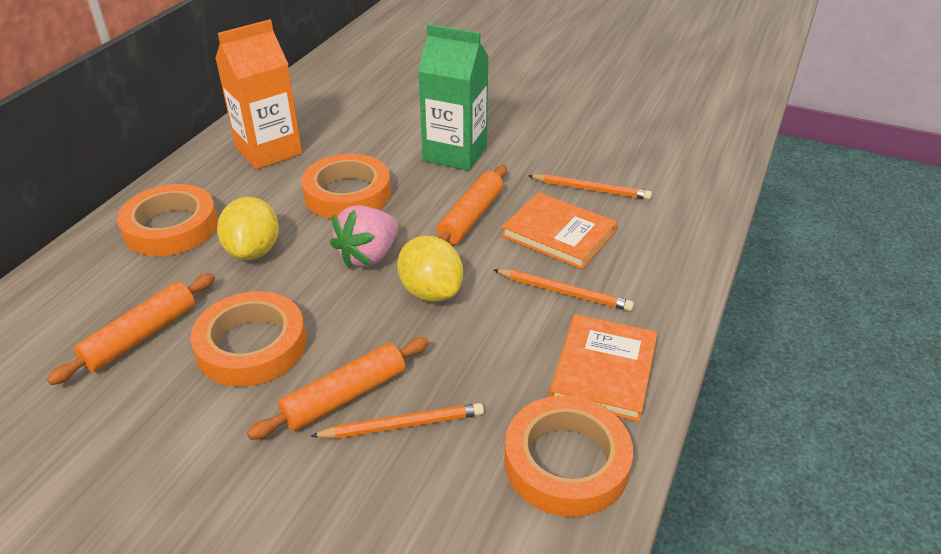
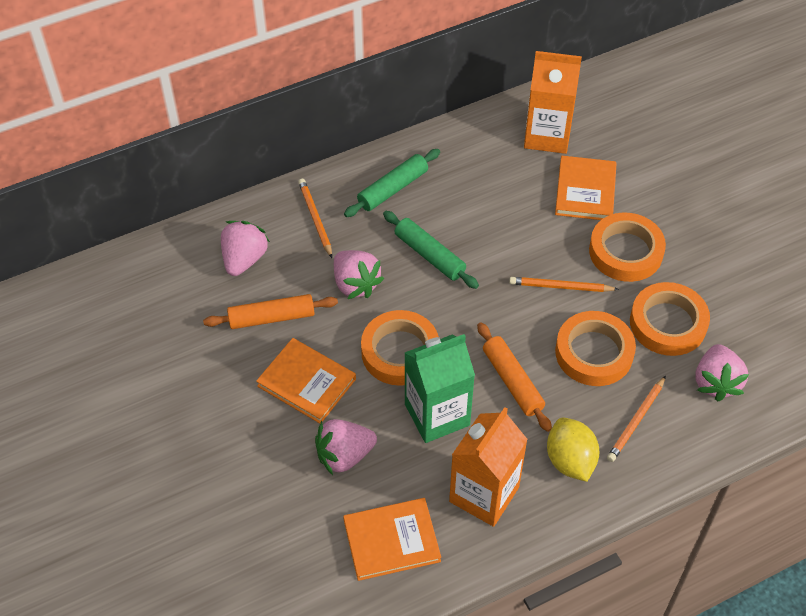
green rolling pin: none = 0 -> [344,149,440,217] [383,211,479,289] = 2
orange book: [501,192,617,269] [549,314,658,422] = 2 -> [256,338,356,423] [343,498,441,581] [555,156,617,220] = 3
orange carton: [215,19,302,170] = 1 -> [449,407,528,527] [524,51,582,154] = 2
orange rolling pin: [47,273,215,385] [247,337,429,440] [437,165,507,245] = 3 -> [203,294,338,329] [477,322,552,432] = 2
pink strawberry: [330,205,398,269] = 1 -> [221,221,270,276] [315,419,377,475] [334,250,384,299] [695,344,749,402] = 4
yellow lemon: [217,197,279,260] [397,236,463,302] = 2 -> [547,418,599,482] = 1

